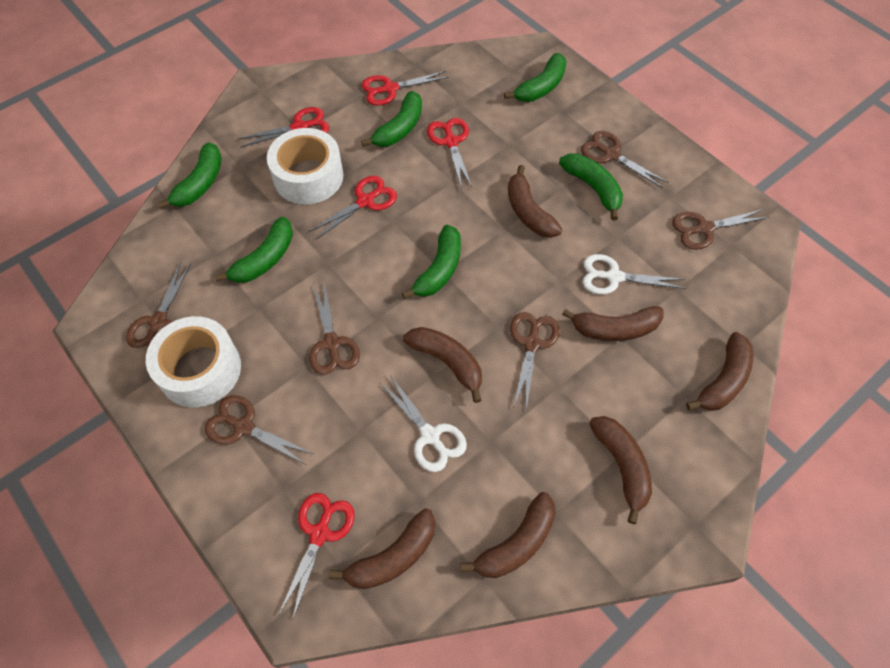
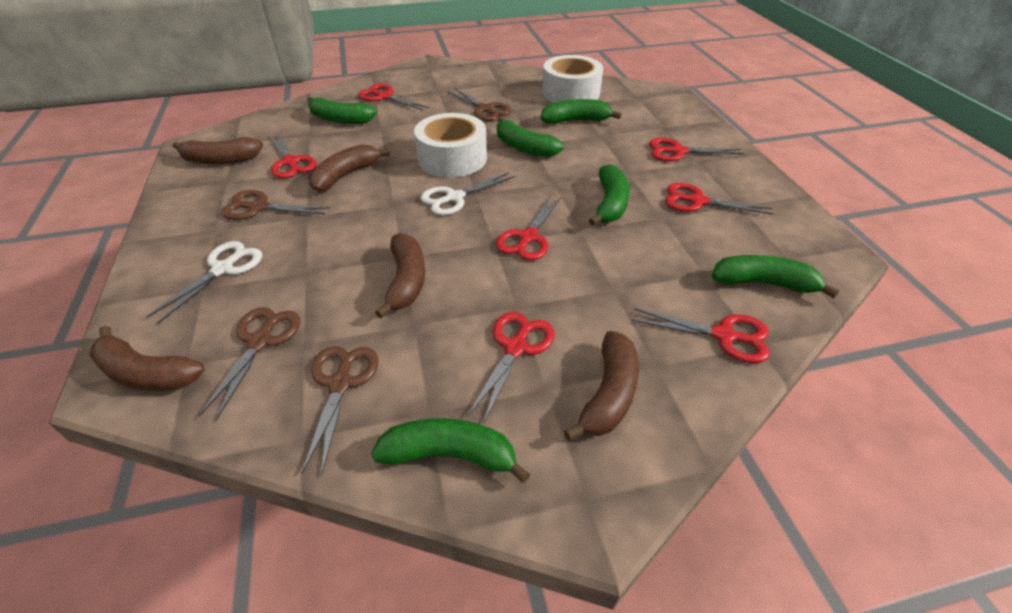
brown banana: [329,508,435,589] [403,327,482,403] [460,492,556,578] [508,165,562,238] [562,306,664,341] [589,416,652,524] [686,332,753,411] = 7 -> [89,326,204,391] [173,137,263,164] [309,144,390,192] [375,233,425,318] [564,331,639,441] = 5
brown scissors: [126,262,191,348] [205,395,314,464] [309,281,360,375] [510,312,559,409] [581,131,669,188] [672,209,769,250] = 6 -> [199,307,300,420] [221,190,330,220] [302,346,379,476] [447,88,511,121] = 4
red scissors: [238,107,329,148] [278,493,355,621] [309,176,397,240] [362,71,448,106] [427,118,472,189] = 5 -> [268,132,317,178] [358,84,429,111] [467,312,555,424] [496,196,561,261] [631,308,770,363] [649,138,744,162] [665,183,774,215] = 7

